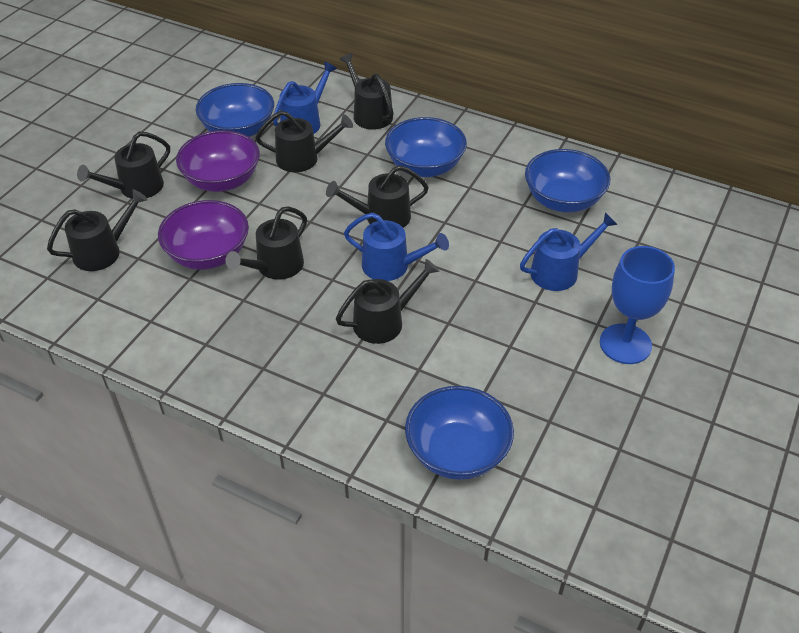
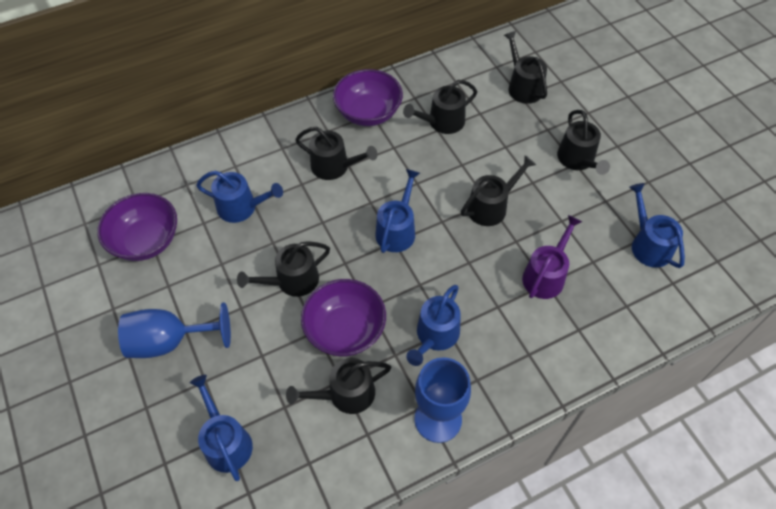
blue bowl: [196,83,274,137] [385,117,467,177] [405,386,514,480] [525,149,610,213] = 4 -> none = 0
blue goblet: [600,246,675,364] = 1 -> [118,302,231,358] [414,357,471,443] = 2
blue watering can: [273,61,337,134] [344,213,449,281] [520,212,618,291] = 3 -> [190,375,253,481] [196,170,283,223] [375,169,420,253] [406,285,461,366] [629,183,685,268] = 5
purple bowl: [158,200,249,270] [176,130,260,192] = 2 -> [97,193,177,261] [301,279,386,356] [333,69,403,126] = 3
purple watering can: none = 0 -> [522,215,582,299] = 1

